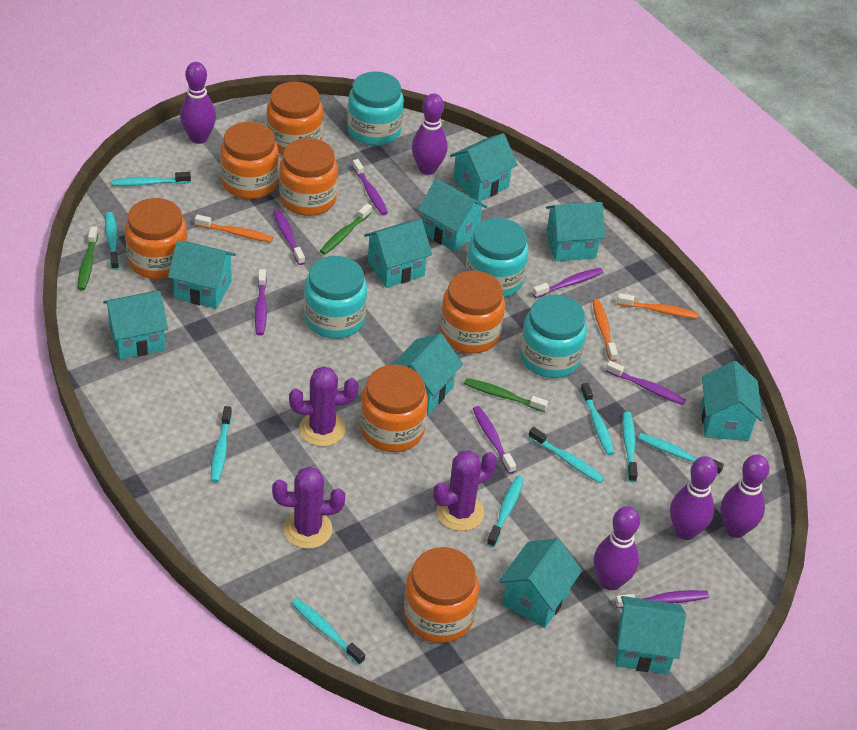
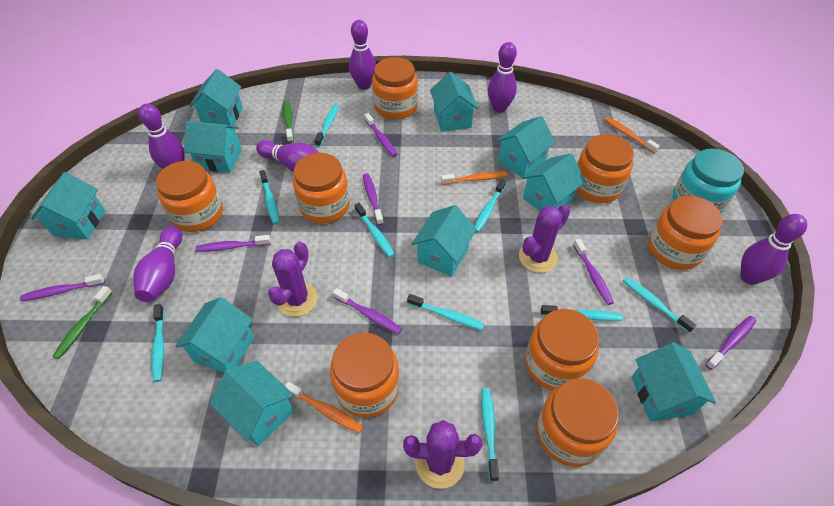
green toothbrush: [78,226,98,290] [320,204,372,255] [464,378,548,412] = 3 -> [52,286,113,359] [283,101,294,143] = 2
orange jar: [125,198,188,279] [220,122,279,199] [266,82,323,155] [279,138,338,216] [360,365,428,452] [404,547,479,643] [440,270,505,353] = 7 -> [156,161,223,232] [293,153,350,223] [330,333,400,418] [372,57,418,120] [525,309,599,391] [537,378,619,467] [576,134,634,203] [648,196,723,270] = 8
purple bowling pin: [180,62,216,144] [412,94,447,175] [594,506,640,590] [670,456,718,540] [720,454,769,538] = 5 -> [133,226,182,302] [138,103,185,169] [256,140,319,172] [349,20,376,90] [488,42,517,113] [740,214,807,285] = 6
turquoise jar: [304,256,367,339] [347,72,404,146] [466,218,528,297] [520,295,587,378] = 4 -> [673,149,744,213] = 1

